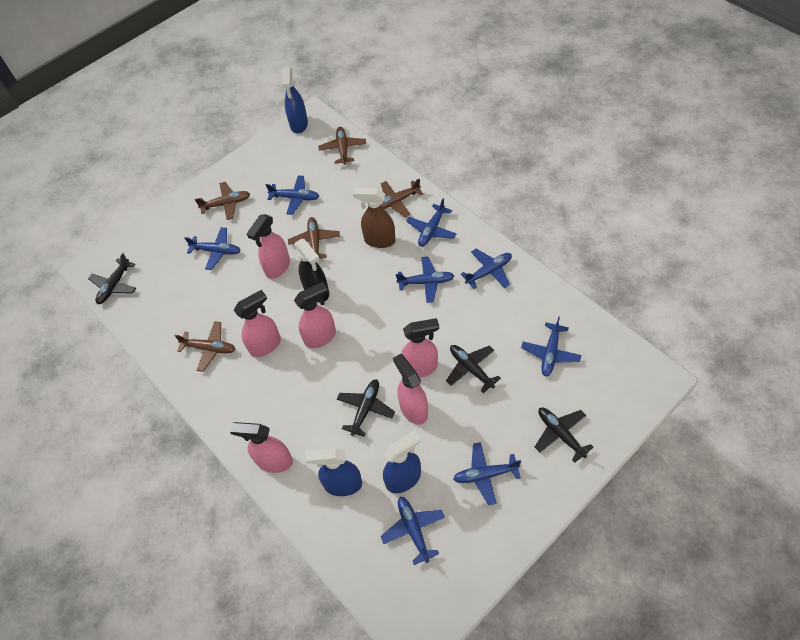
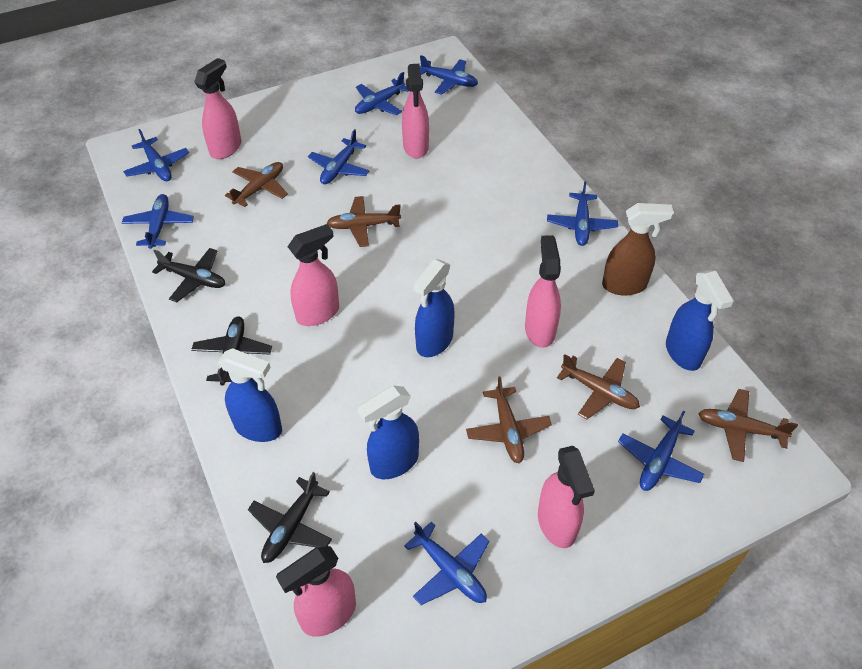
black plane: [88,253,136,304] [337,379,395,437] [446,345,501,393] [535,408,594,462] = 4 -> [152,248,225,302] [191,316,272,386] [248,472,332,563] = 3
black spray bottle: [294,239,329,302] = 1 -> none = 0
blue spray bottle: [282,67,308,134] [306,448,362,496] [383,431,421,493] = 3 -> [218,348,282,442] [358,385,419,479] [413,259,454,357] [666,270,734,371] = 4

